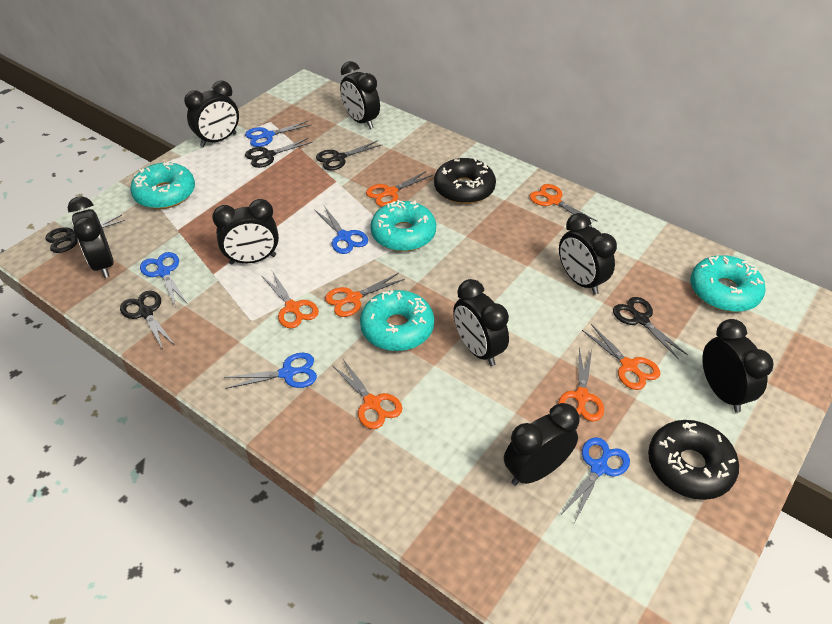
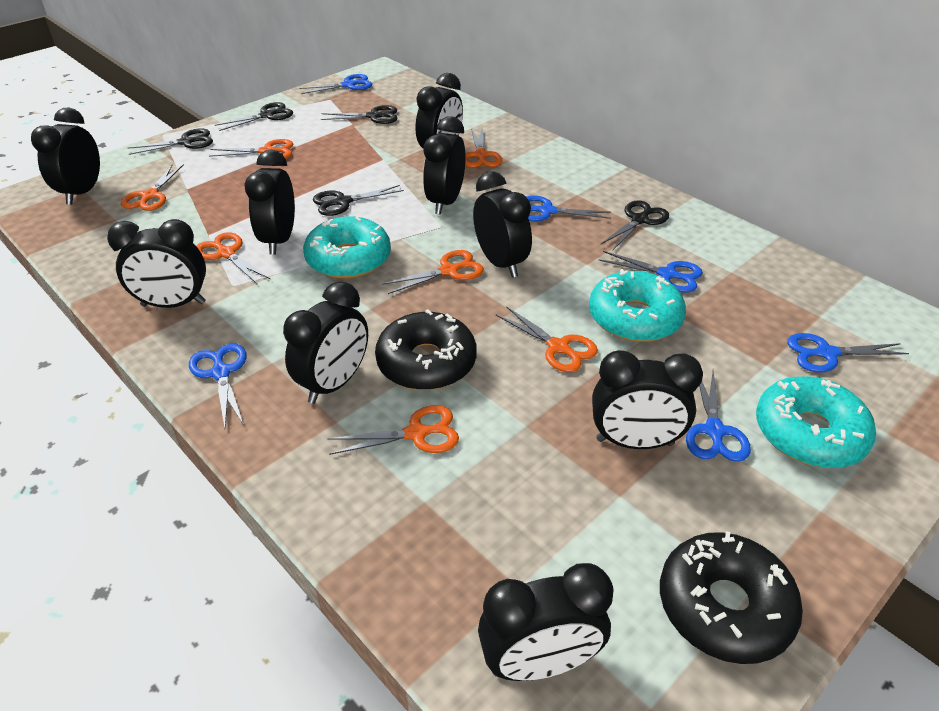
black clock: [67,196,114,278] [184,81,239,147] [212,199,279,265] [340,61,380,129] [453,279,509,366] [504,403,580,486] [559,213,617,295] [702,319,773,413] = 8 -> [31,108,100,205] [107,219,206,308] [245,150,295,255] [283,281,368,404] [416,73,463,149] [423,116,466,215] [473,171,532,277] [478,563,614,681] [592,350,703,449] = 9
blue scissors: [140,252,187,307] [224,353,317,389] [245,121,310,147] [315,206,368,254] [562,437,630,521] = 5 -> [189,343,247,428] [299,74,372,94] [526,196,611,221] [599,251,703,293] [686,370,751,462] [787,333,909,373] = 6
turquoise donut: [130,162,195,209] [360,290,434,351] [370,200,436,252] [690,255,766,312] = 4 -> [303,216,391,279] [589,269,686,342] [756,376,876,468] = 3

